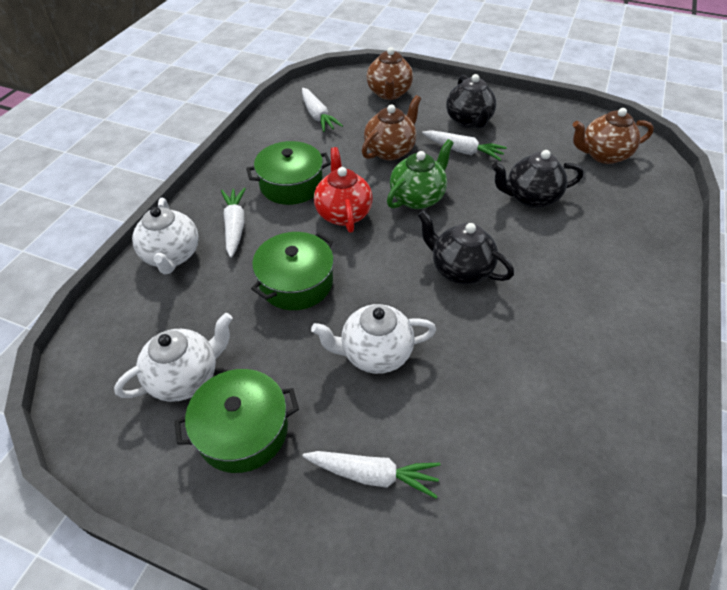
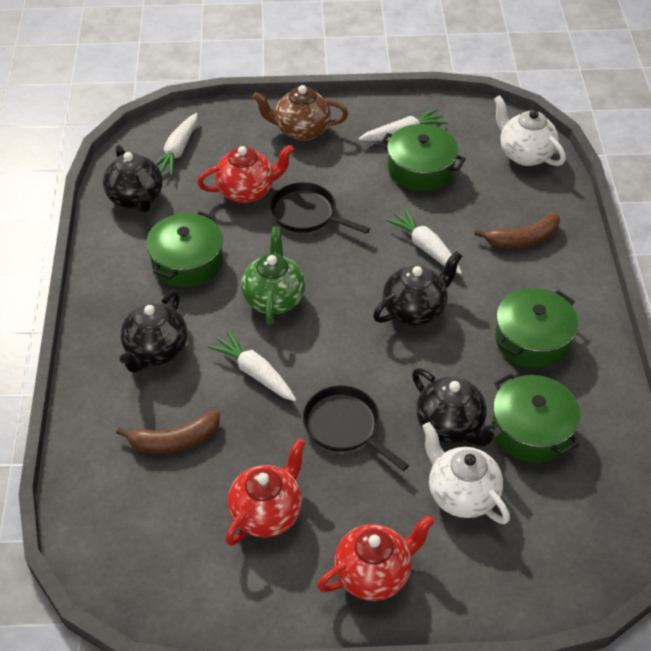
black pan: none = 0 -> [270,182,370,234] [303,386,409,471] = 2
black teapot: [418,210,514,285] [446,74,496,128] [492,150,583,208] = 3 -> [103,145,163,213] [120,290,188,373] [373,251,462,326] [412,368,501,446] = 4
brown banana: none = 0 -> [116,411,220,453] [474,213,560,249] = 2
brown teapot: [362,95,421,160] [367,47,413,100] [572,108,654,164] = 3 -> [252,85,348,141] = 1
green pot: [174,369,299,473] [246,141,331,205] [251,232,334,310] = 3 -> [146,211,223,288] [380,124,466,192] [492,373,580,463] [495,288,578,368] = 4
red teapot: [314,147,373,233] = 1 -> [197,145,294,203] [225,438,306,546] [317,515,435,601] = 3
white teapot: [114,313,233,402] [132,198,199,274] [311,304,436,374] = 3 -> [422,422,510,524] [494,95,566,166] = 2

